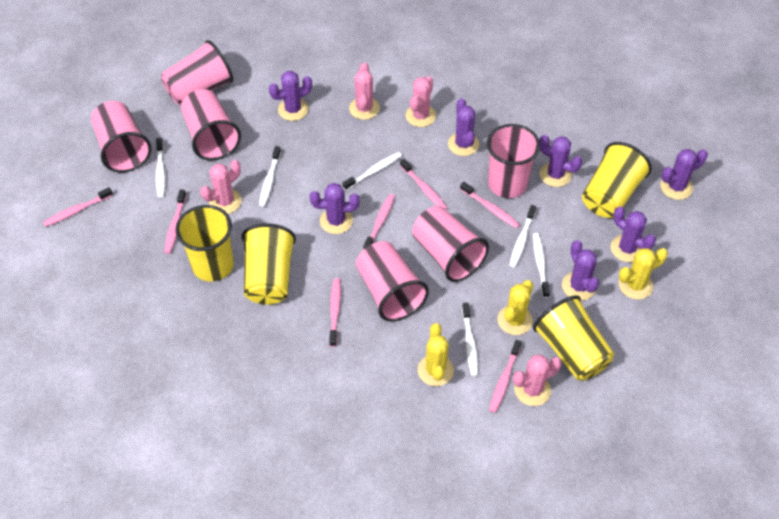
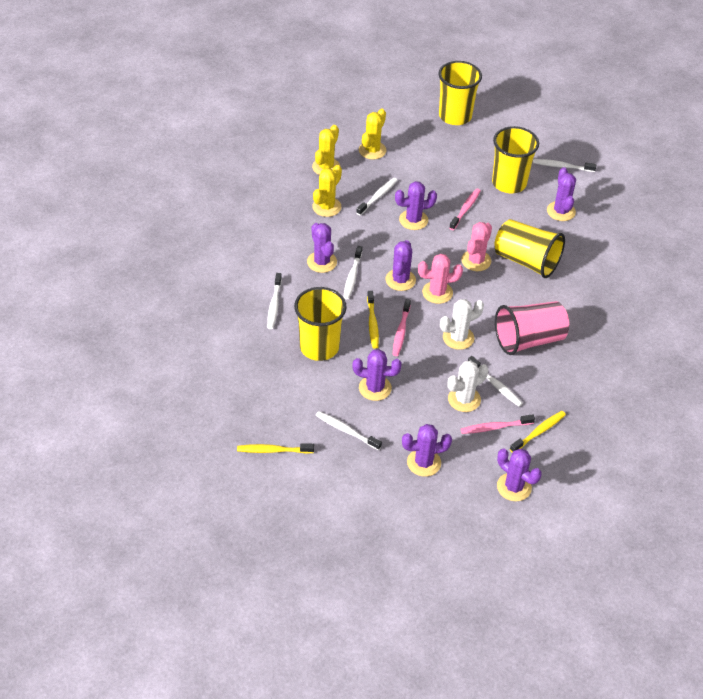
pink cactus: [200,160,242,214] [349,63,380,120] [406,76,436,127] [513,355,561,406] = 4 -> [418,254,463,304] [461,222,492,271] = 2
pink cup: [91,101,151,172] [161,40,233,105] [181,89,241,160] [356,241,429,321] [412,206,489,282] [487,124,540,198] = 6 -> [495,301,569,355] = 1
pink toothbrush: [43,187,113,227] [164,189,186,254] [329,278,341,347] [363,194,395,249] [400,159,448,210] [460,182,520,228] [489,340,522,413] = 7 -> [392,299,411,356] [449,188,481,230] [461,414,535,434] = 3
white cactus: none = 0 -> [440,299,484,350] [448,361,488,412] = 2
yellow toothbrush: none = 0 -> [237,443,314,454] [367,291,379,349] [510,411,566,453] = 3

